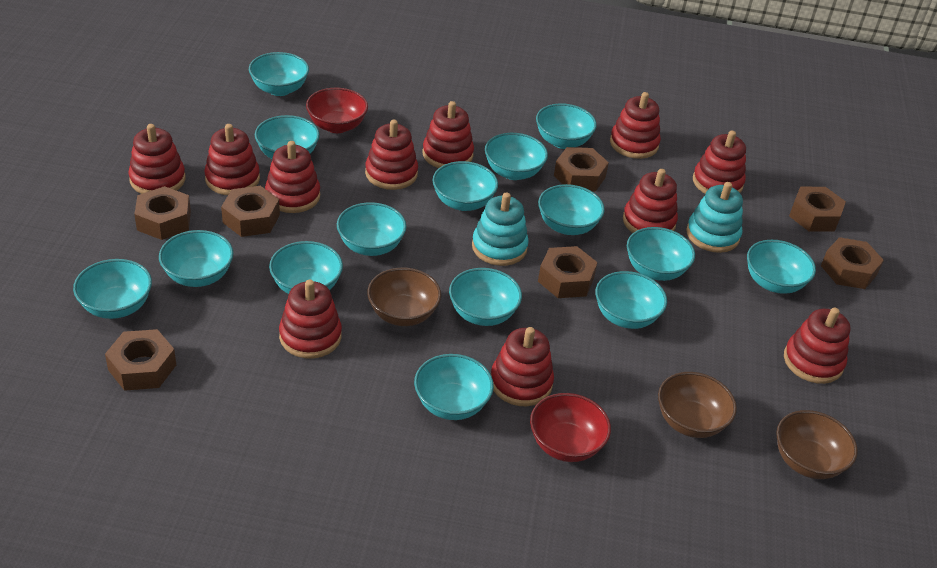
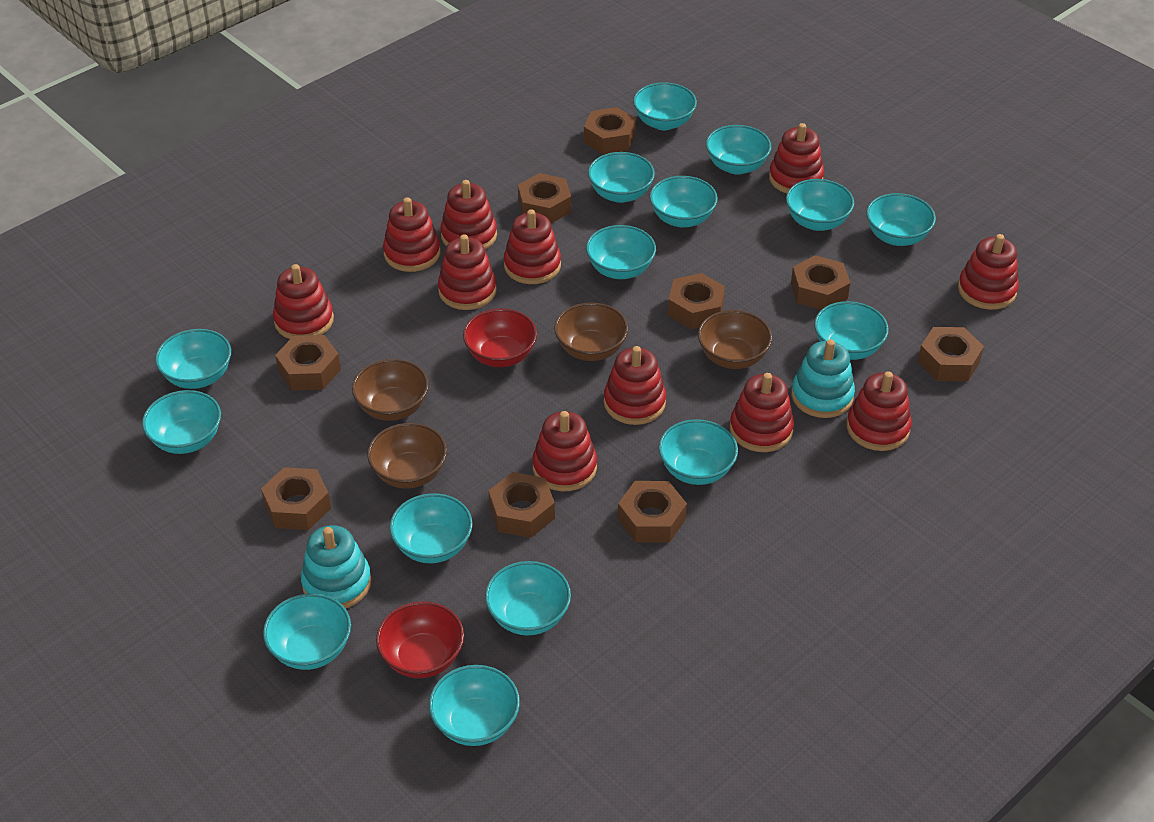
brown bowl: [367,267,441,326] [658,372,737,438] [776,410,858,479] = 3 -> [352,359,429,421] [367,423,447,488] [554,303,628,361] [698,310,772,369] = 4
brown nut: [105,329,176,391] [134,186,191,240] [221,186,280,237] [538,246,598,298] [554,147,609,192] [789,187,846,232] [821,237,884,289] = 7 -> [261,467,331,530] [275,335,341,390] [488,472,555,538] [518,173,571,223] [584,107,636,154] [618,481,687,542] [668,273,725,329] [791,255,850,310] [918,327,984,381] = 9

